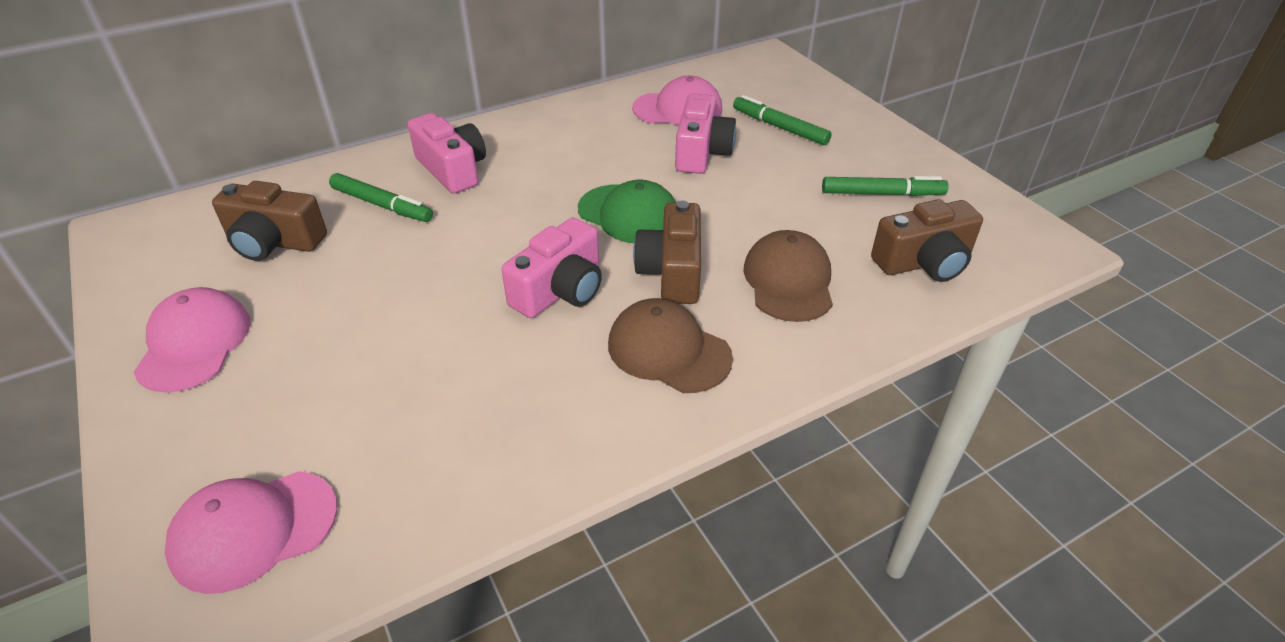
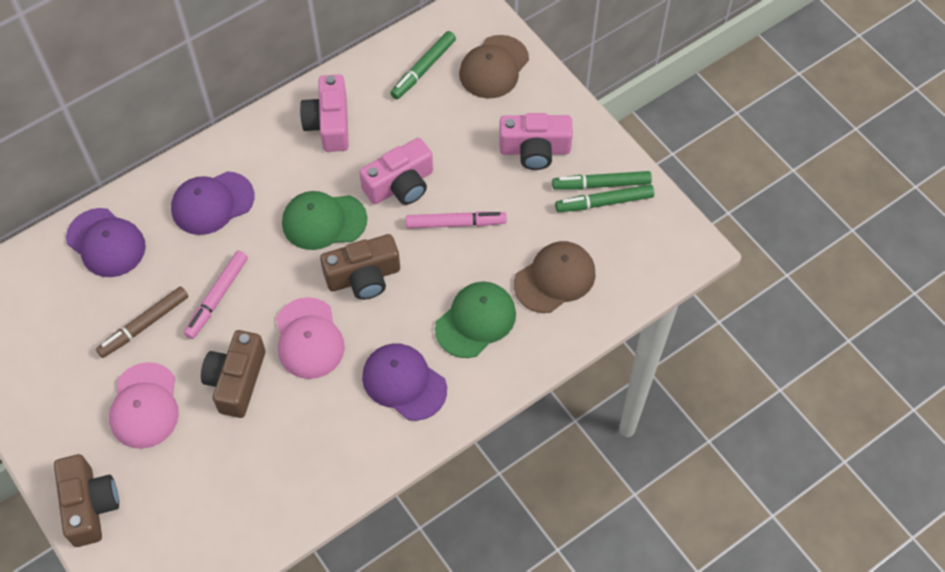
brown marker: none = 0 -> [96,287,188,358] = 1
green cap: [578,180,676,243] = 1 -> [282,191,367,250] [435,281,516,358] = 2
pink cap: [134,287,251,393] [165,471,337,594] [632,76,722,125] = 3 -> [109,362,179,449] [276,297,345,379] = 2
pink marker: none = 0 -> [184,251,248,339] [406,211,507,229] = 2
purple cap: none = 0 -> [66,208,146,277] [171,171,254,235] [362,343,447,421] = 3

